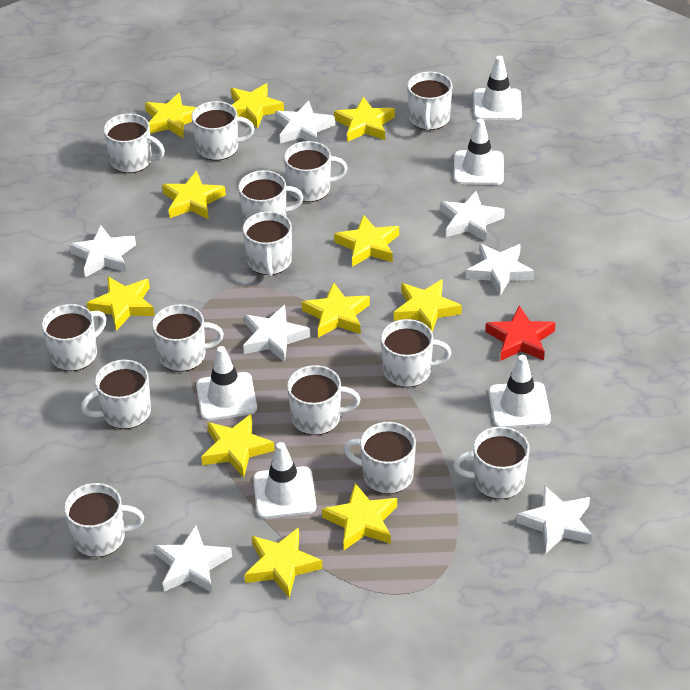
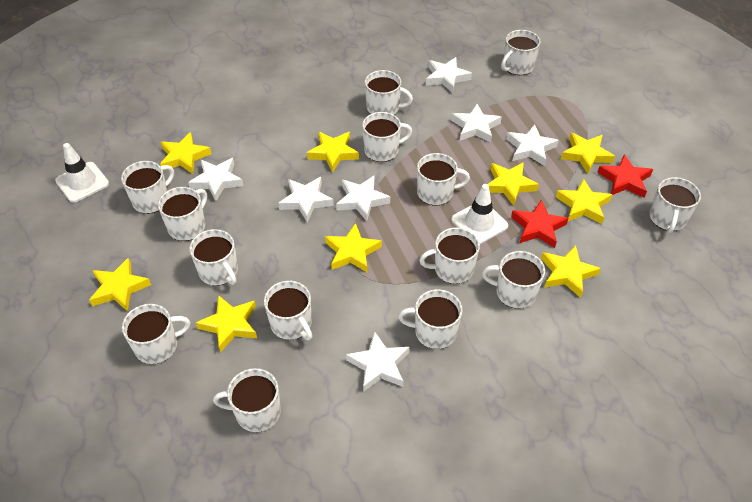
red star: [485,305,555,361] = 1 -> [511,200,569,248] [597,154,653,198] = 2
white traffic cone: [196,346,257,421] [253,442,316,519] [454,118,504,185] [473,56,522,120] [488,355,551,428] = 5 -> [55,143,109,203] [451,184,508,244] = 2
yellow star: [87,277,155,331] [145,93,196,138] [162,171,226,219] [201,414,275,477] [231,83,284,129] [244,527,323,598] [302,282,370,338] [322,483,397,550] [334,97,395,142] [334,215,399,267] [394,279,462,332] = 11 -> [89,258,151,312] [160,132,212,174] [196,295,257,353] [307,132,359,173] [325,223,382,272] [488,162,539,206] [541,245,601,298] [556,178,612,224] [561,132,615,174] = 9

